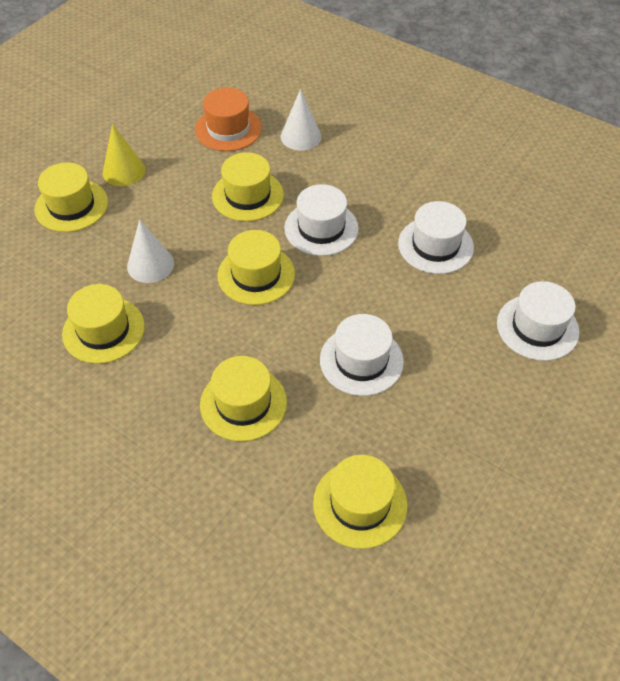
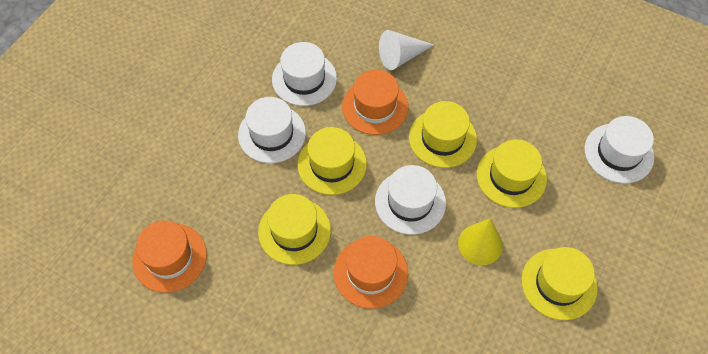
orange hat: [195,88,262,151] = 1 -> [132,221,207,293] [334,236,408,309] [342,70,408,135] = 3
white cone: [127,219,174,283] [281,89,322,151] = 2 -> [379,30,434,70] = 1
yellow hat: [35,162,108,232] [62,284,145,364] [200,356,287,442] [212,152,284,221] [218,230,295,305] [313,455,407,549] = 6 -> [258,194,331,265] [297,127,367,195] [409,101,477,168] [477,139,547,208] [522,247,598,320] = 5

